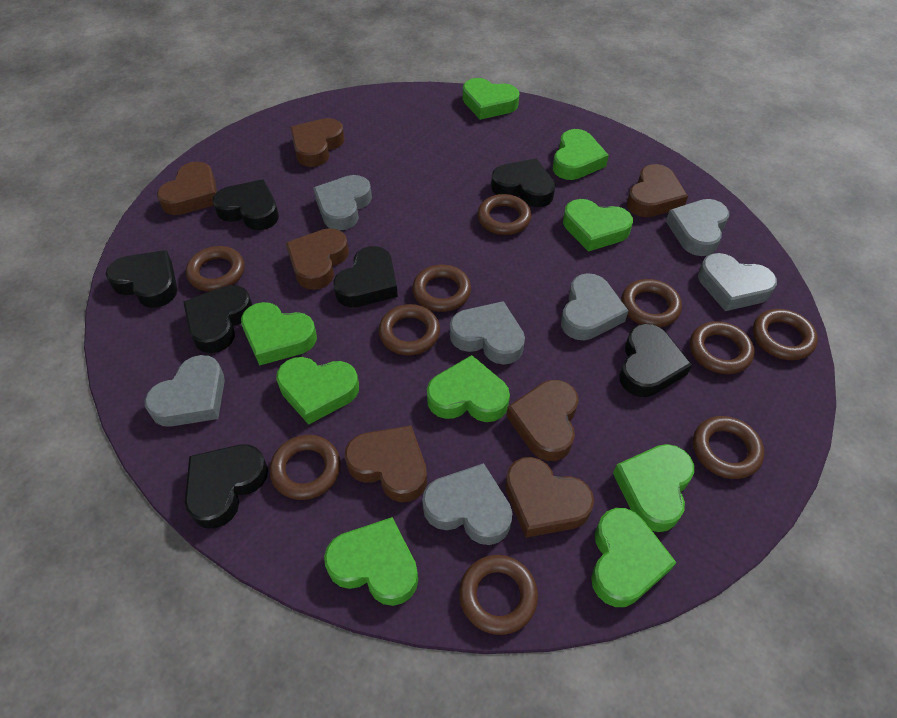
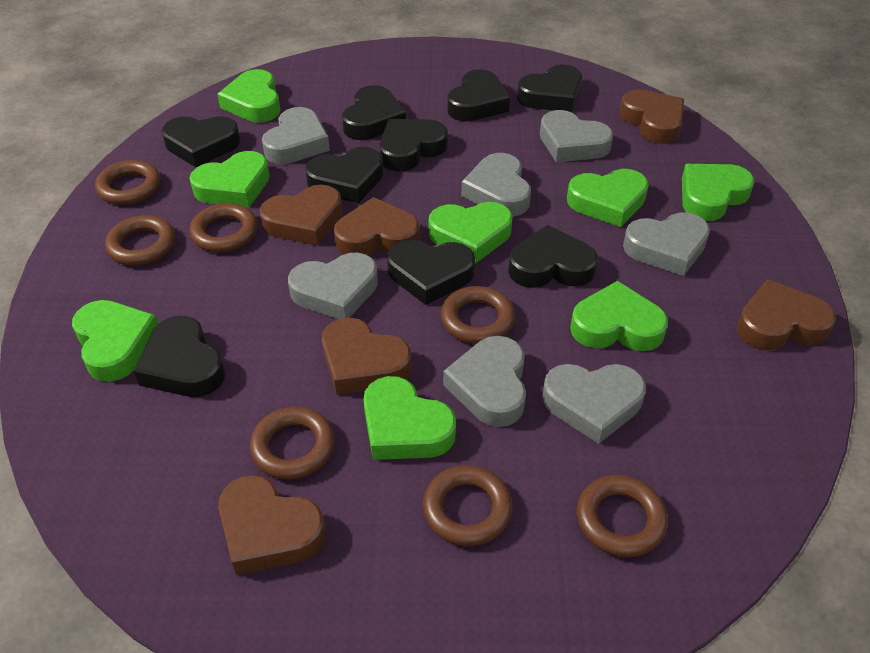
black heart: [106,250,177,308] [183,285,253,353] [185,445,268,528] [213,179,279,230] [333,246,398,307] [491,158,556,207] [619,324,692,397] = 7 -> [134,316,225,397] [162,116,240,167] [305,147,384,203] [342,85,406,140] [380,119,448,172] [387,239,475,305] [447,69,510,121] [508,225,598,288] [517,65,582,112] = 9
brown heart: [157,162,217,215] [286,228,349,290] [290,118,345,167] [345,425,427,502] [505,457,594,538] [506,380,579,461] [627,164,688,217] = 7 -> [218,475,325,575] [259,185,342,246] [322,318,411,395] [334,197,419,255] [620,90,684,144] [737,279,836,350] = 6
brown ring: [186,246,245,292] [270,435,341,500] [379,304,440,356] [412,265,471,312] [459,555,538,635] [477,194,531,235] [621,279,682,327] [690,321,754,374] [693,416,764,479] [753,309,818,360] = 10 -> [95,160,161,205] [105,215,175,266] [189,203,258,252] [250,407,335,480] [423,465,512,546] [441,286,515,344] [577,475,668,557] = 7
green heart: [241,302,317,366] [276,357,359,425] [324,517,418,606] [427,355,510,422] [463,78,519,120] [553,129,609,180] [563,199,633,252] [591,508,677,607] [613,444,694,532] = 9 -> [72,300,158,382] [189,151,270,208] [217,69,280,122] [363,376,456,460] [429,202,513,263] [567,169,649,227] [570,281,668,351] [682,164,754,221] = 8

